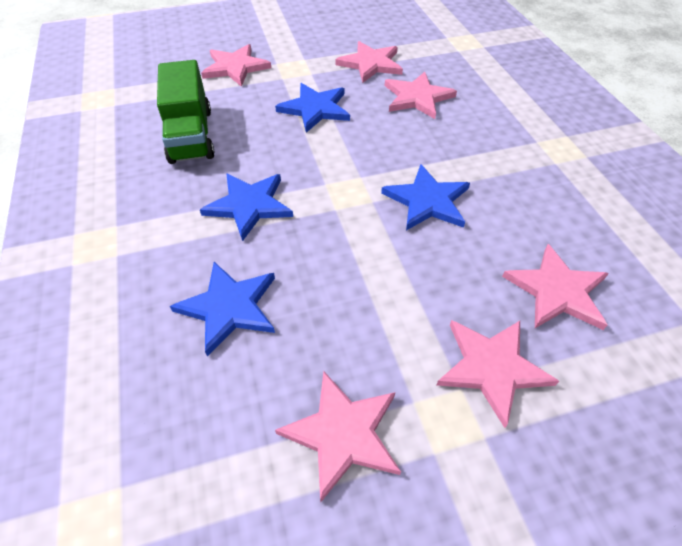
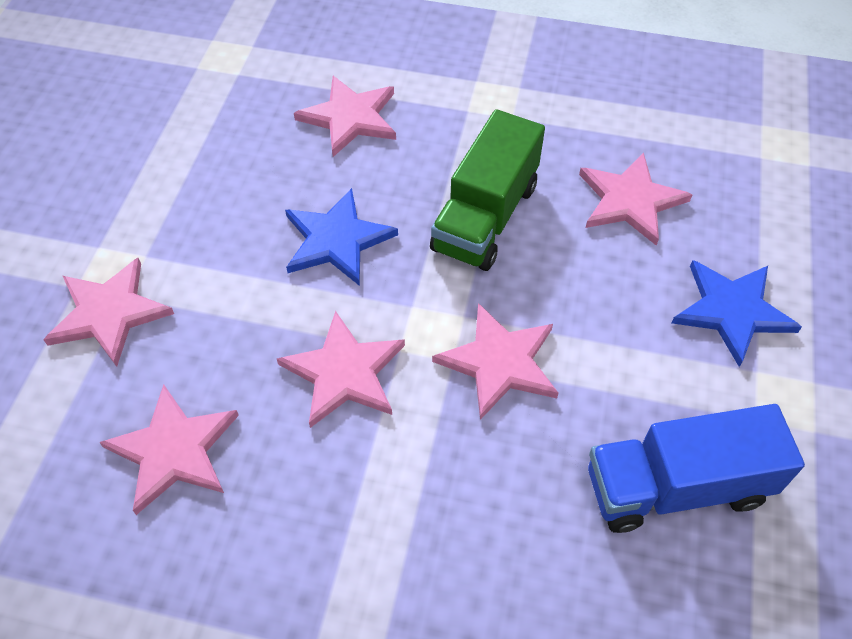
blue star: [170,262,275,357] [200,173,293,241] [275,83,350,133] [381,164,470,230] = 4 -> [285,188,398,286] [672,260,802,367] = 2
blue truck: none = 0 -> [588,404,805,533] = 1

